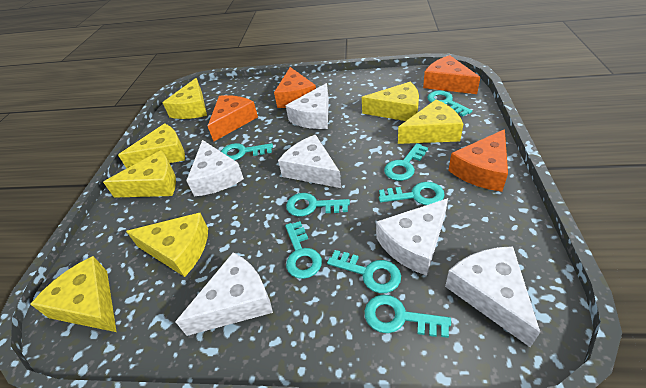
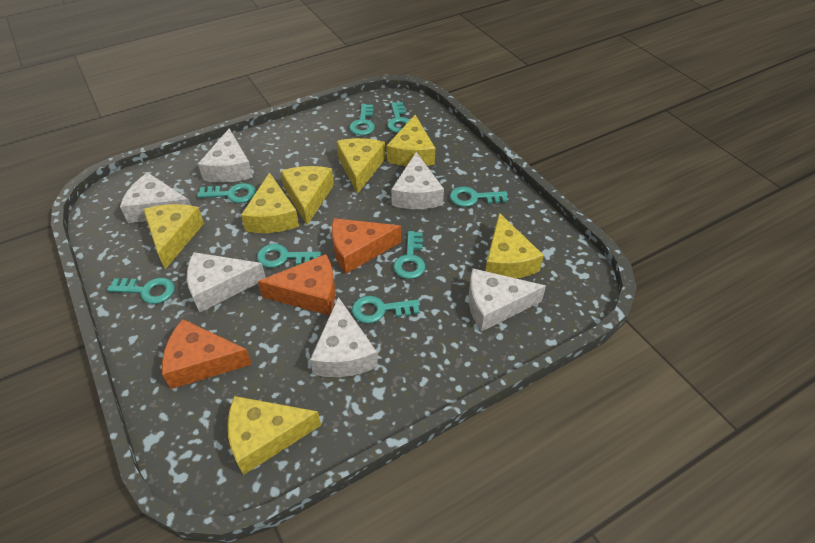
orange cheese: [208,95,258,142] [274,67,316,108] [423,55,480,94] [448,129,508,192] = 4 -> [162,319,252,389] [258,254,335,315] [332,218,401,274] = 3

